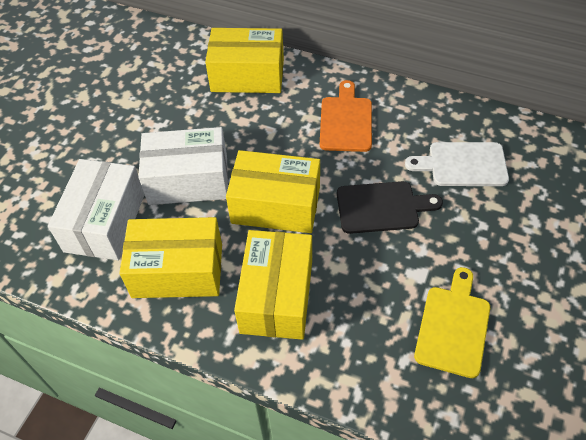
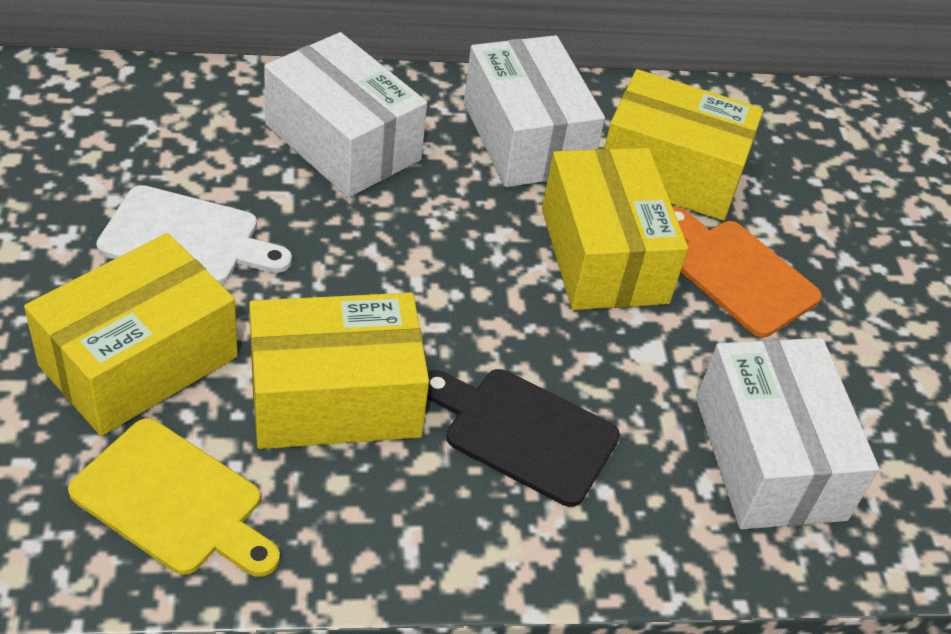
white box: [48,159,145,260] [138,127,228,205] = 2 -> [264,32,427,198] [464,35,605,187] [696,338,879,529] = 3

